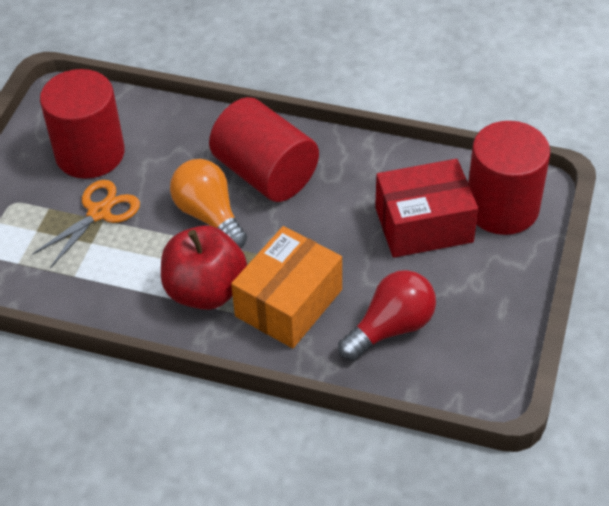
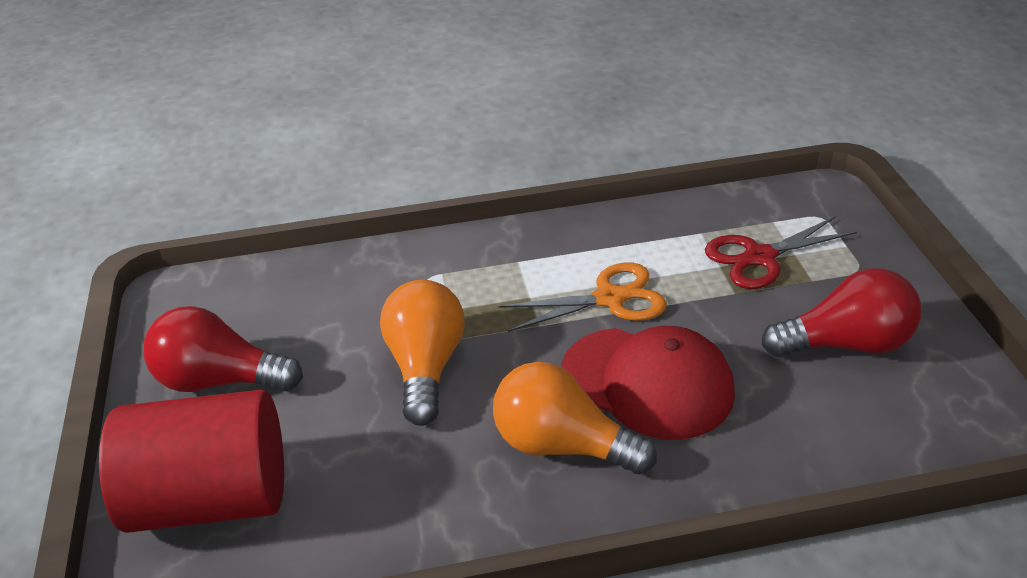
orange box: [231,226,342,348] = 1 -> none = 0
orange light bulb: [170,159,247,248] = 1 -> [380,280,465,426] [493,362,657,474] = 2
red apple: [161,225,247,310] = 1 -> none = 0
red box: [375,159,478,258] = 1 -> none = 0
red cap: none = 0 -> [561,326,735,440] = 1
red cylinder: [40,69,125,179] [209,97,319,202] [468,121,550,235] = 3 -> [99,390,284,533] = 1
red light bulb: [338,270,436,361] = 1 -> [143,306,303,392] [762,268,921,357] = 2
red scissors: none = 0 -> [705,216,857,289] = 1

